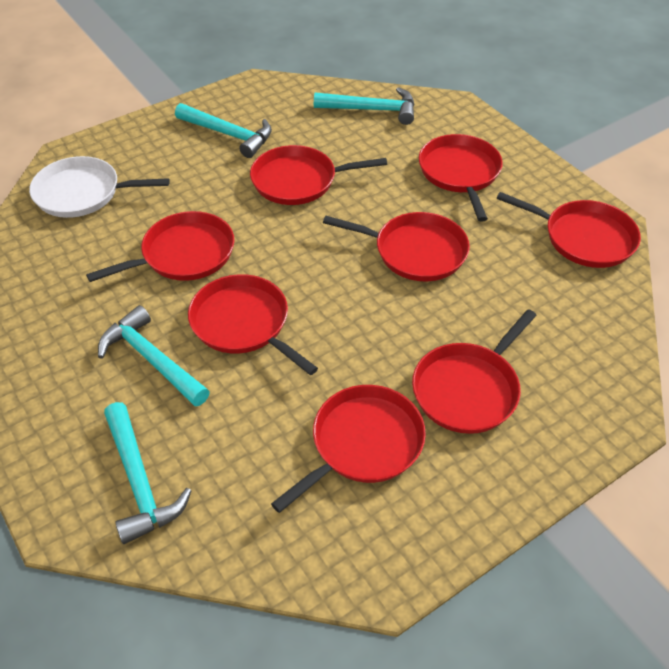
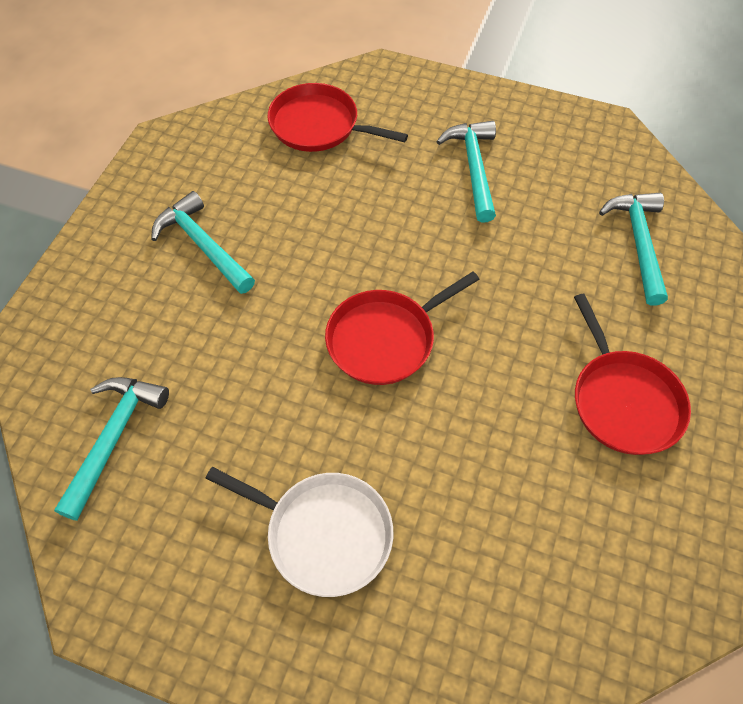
red pan: [86,211,234,282] [188,274,318,375] [250,145,387,205] [271,385,426,513] [323,212,470,281] [412,309,537,434] [419,134,503,221] [497,192,641,268] = 8 -> [268,83,408,152] [325,272,480,385] [574,294,691,455] = 3

